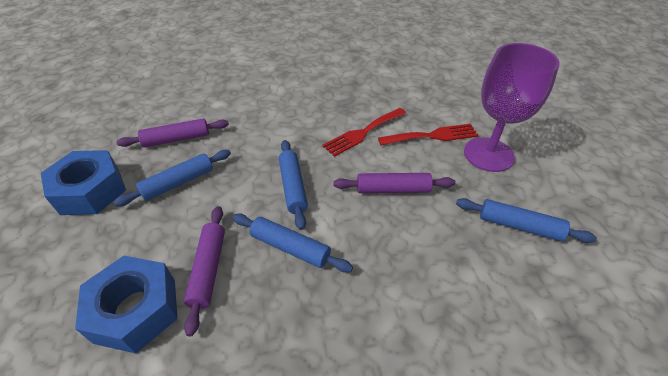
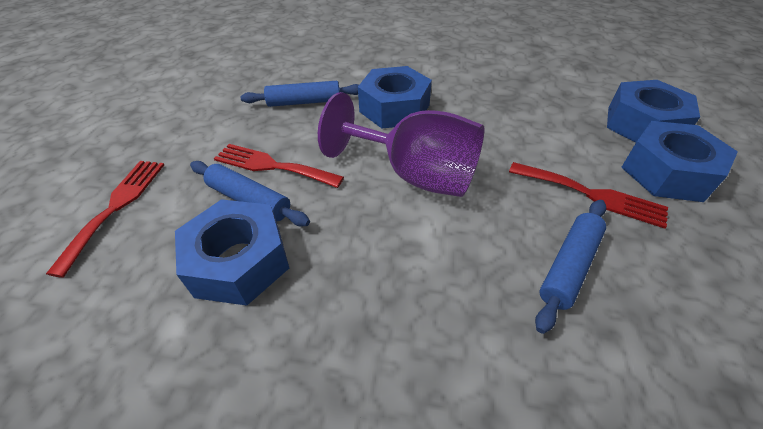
blue nut: [41,150,126,215] [75,256,177,353] = 2 -> [175,199,289,306] [358,66,432,129] [607,80,700,143] [621,121,738,202] = 4
blue rolling pin: [114,150,231,207] [232,213,353,273] [279,140,308,230] [456,198,597,243] = 4 -> [190,161,310,227] [240,81,359,107] [535,200,606,334] = 3
purple rolling pin: [116,118,229,147] [184,206,225,337] [334,173,455,193] = 3 -> none = 0
red fork: [322,108,406,157] [378,124,479,145] = 2 -> [46,161,164,277] [214,144,344,188] [509,162,668,229] = 3

